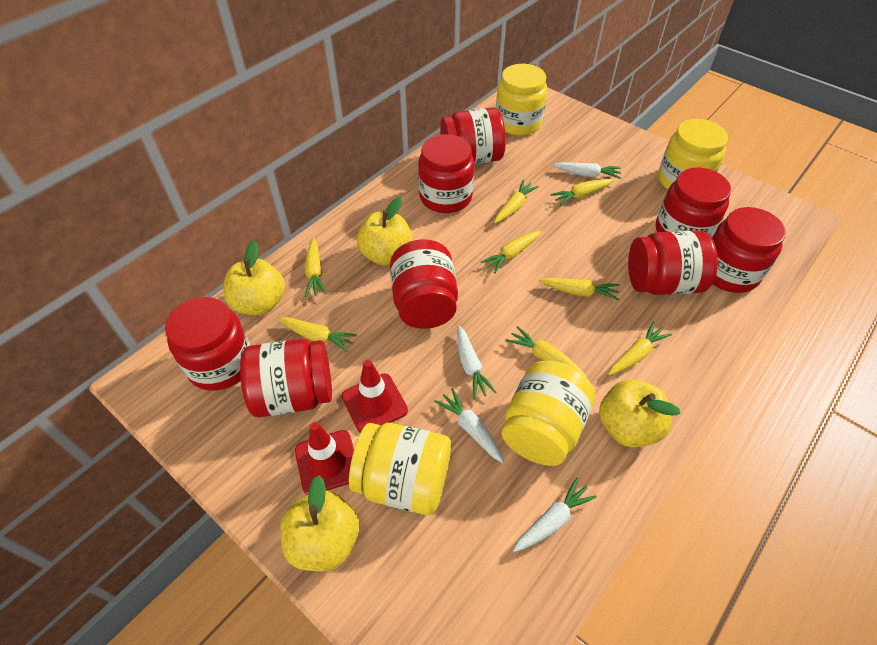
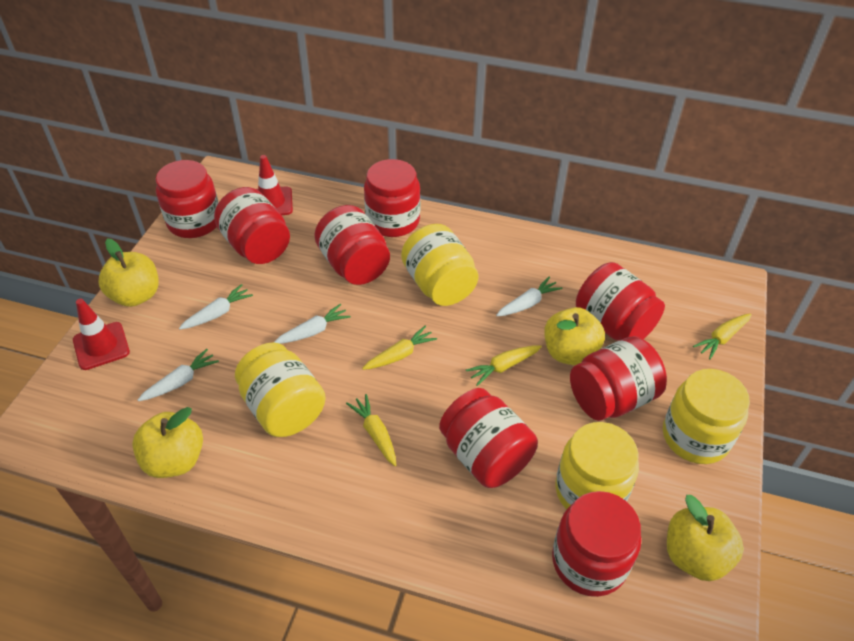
yellow carrot: [278,317,357,352] [305,238,326,297] [481,231,541,274] [494,180,539,223] [506,326,586,376] [539,278,619,301] [550,179,614,206] [608,321,672,375] = 8 -> [346,394,396,466] [362,326,437,370] [466,345,542,386] [693,313,752,359] = 4

